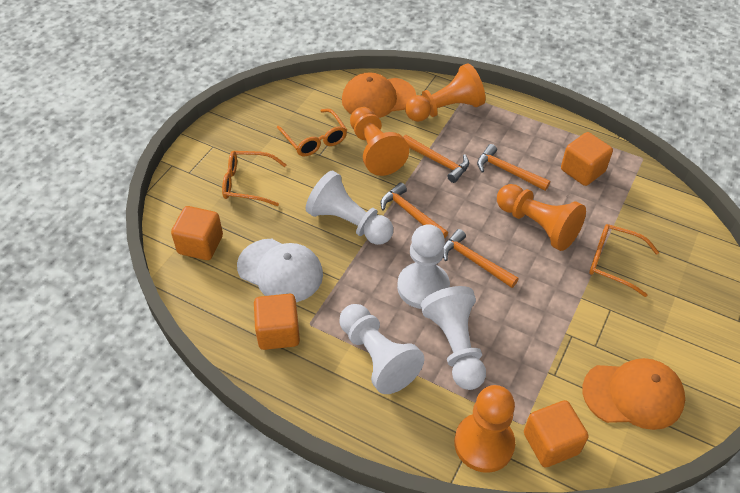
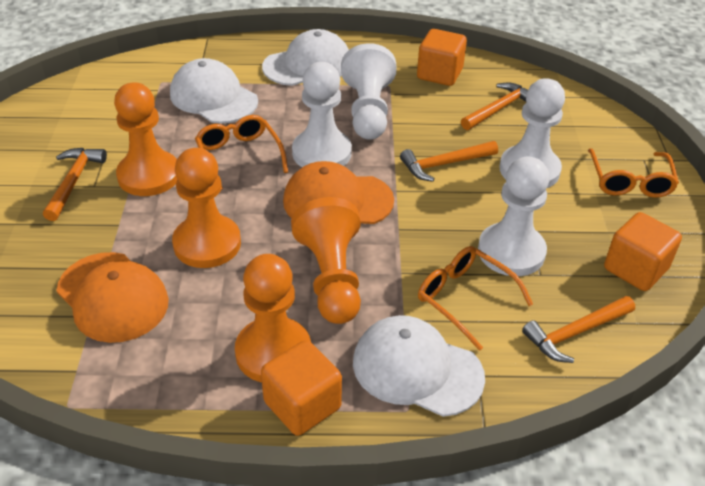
orange cube: [171,206,223,260] [254,294,300,350] [524,400,588,468] [561,132,613,186] = 4 -> [261,340,342,436] [417,29,467,86] [604,212,682,291] = 3
white cap: [237,239,323,302] = 1 -> [170,58,258,123] [262,29,349,86] [353,315,485,417] = 3

